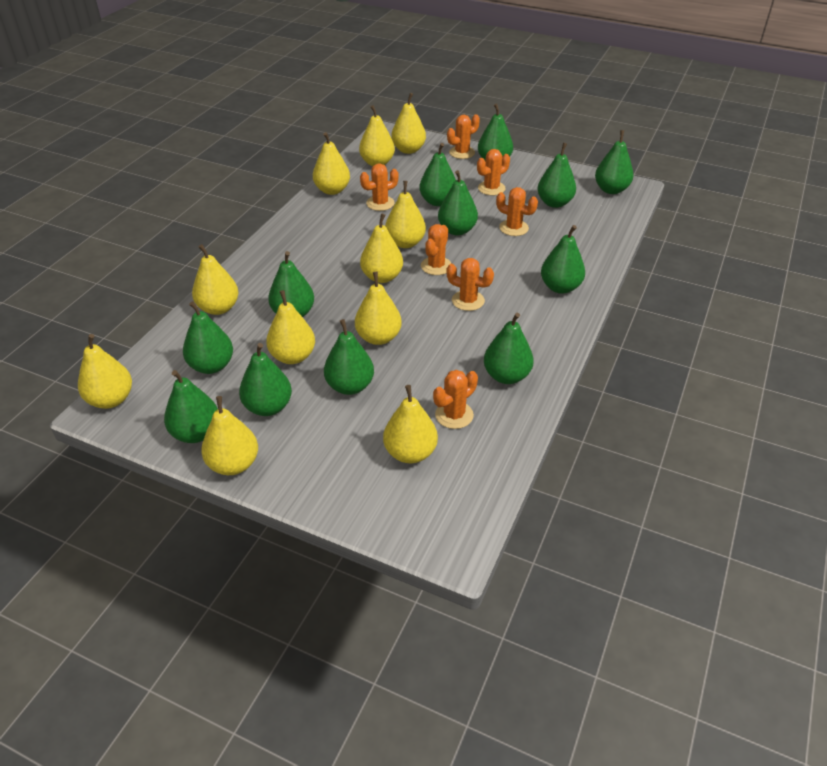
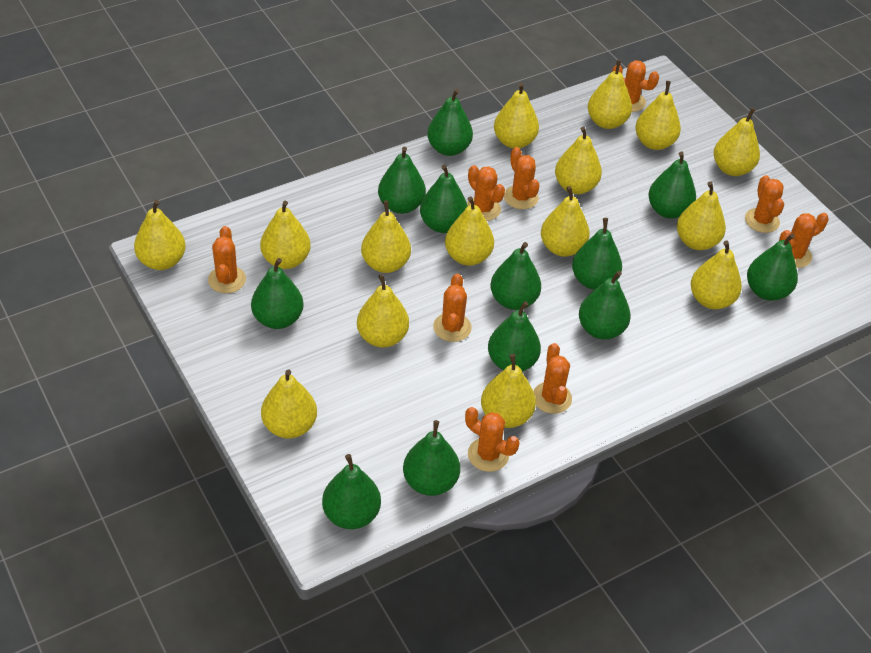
orange cactus: [360,163,399,211] [421,224,452,275] [433,370,478,429] [446,258,494,311] [447,114,480,159] [477,149,510,196] [496,187,538,236] = 7 -> [208,226,246,293] [433,274,472,342] [465,407,520,472] [467,165,505,221] [504,147,540,209] [533,343,572,414] [612,60,659,112] [745,175,784,233] [779,213,828,268] = 9
yellow pear: [78,334,132,409] [192,244,239,315] [201,396,258,475] [266,290,315,364] [313,132,350,195] [355,272,402,345] [359,105,395,166] [360,213,403,283] [383,385,438,463] [385,181,426,248] [391,93,426,154] = 11 -> [134,200,186,270] [260,201,311,269] [261,370,317,439] [357,274,409,348] [361,200,411,273] [445,196,494,266] [481,354,536,428] [494,83,539,149] [541,186,590,257] [555,126,602,194] [588,60,632,129] [635,81,681,150] [677,181,726,250] [691,240,742,309] [714,108,760,176] = 15

